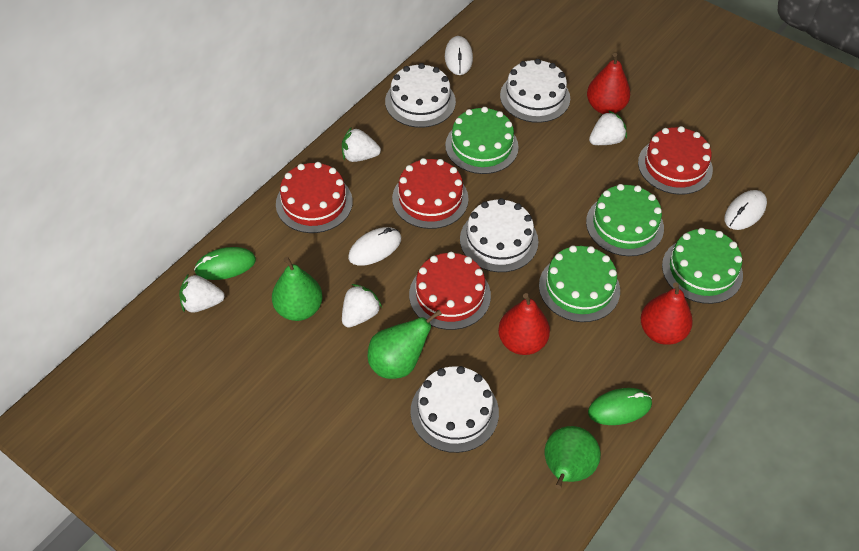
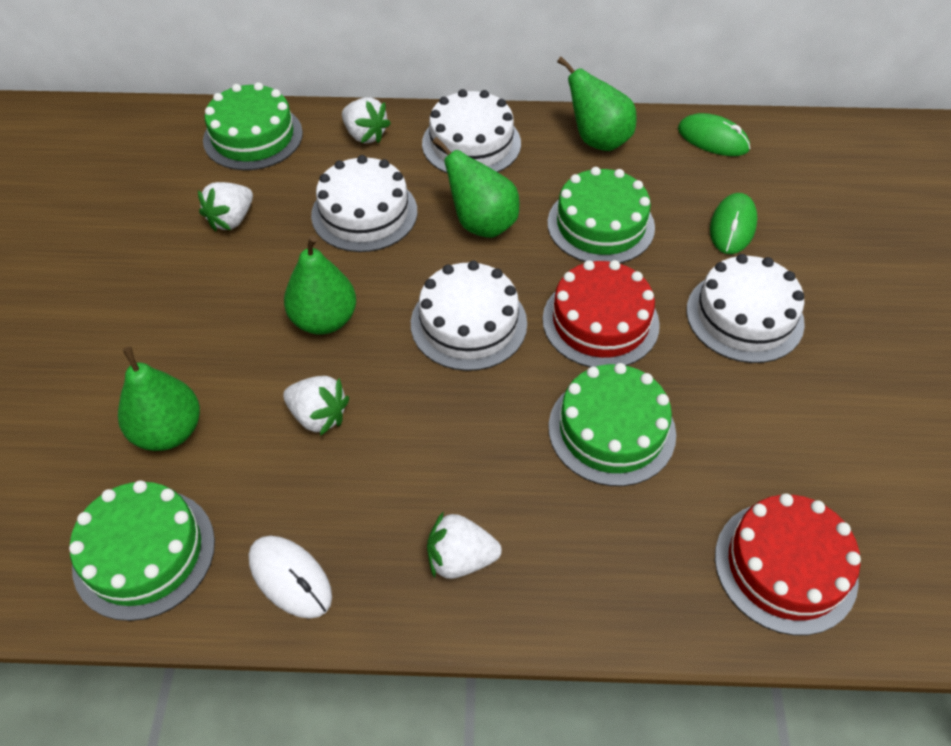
green pear: [272,257,322,321] [368,310,442,379] [545,426,601,489] = 3 -> [118,347,200,451] [284,235,356,334] [432,137,520,238] [557,57,637,151] = 4
red cake: [276,162,353,233] [392,158,469,229] [409,252,491,330] [638,126,713,195] = 4 -> [543,260,660,367] [715,493,861,635] = 2
red pear: [498,293,550,355] [587,53,630,114] [641,282,693,345] = 3 -> none = 0
white mouse: [348,227,401,266] [445,36,473,75] [724,190,767,230] = 3 -> [249,536,332,619] = 1

